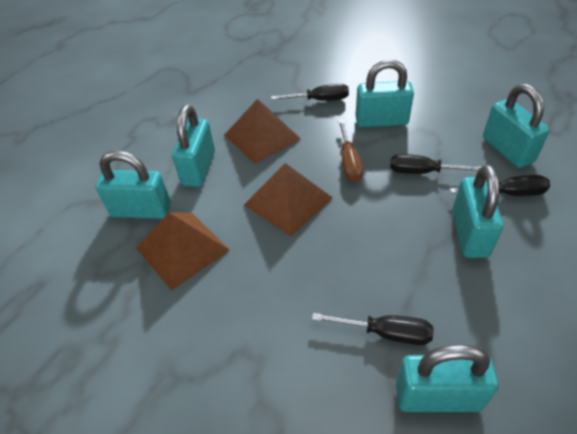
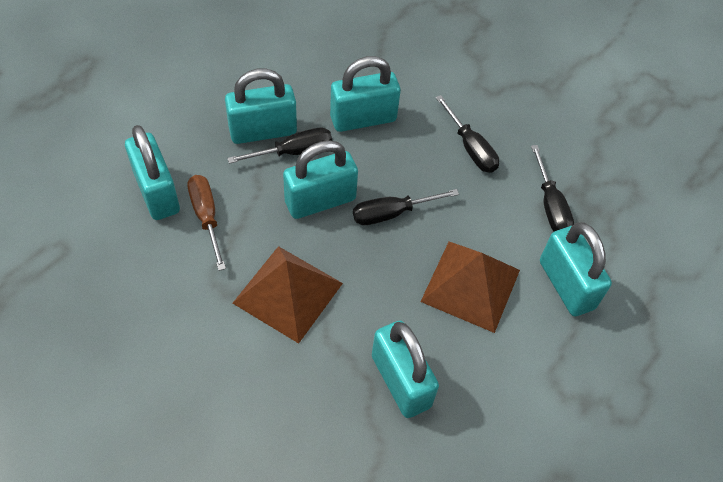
brown pyramid: [136,212,230,290] [224,99,301,164] [244,163,333,236] = 3 -> [232,246,343,343] [420,241,520,333] = 2

